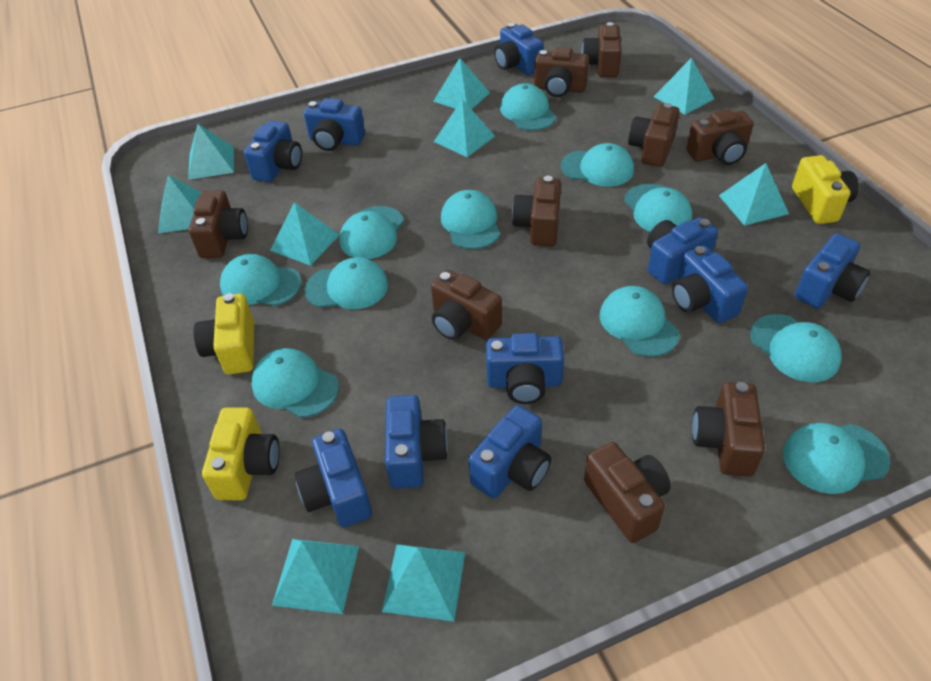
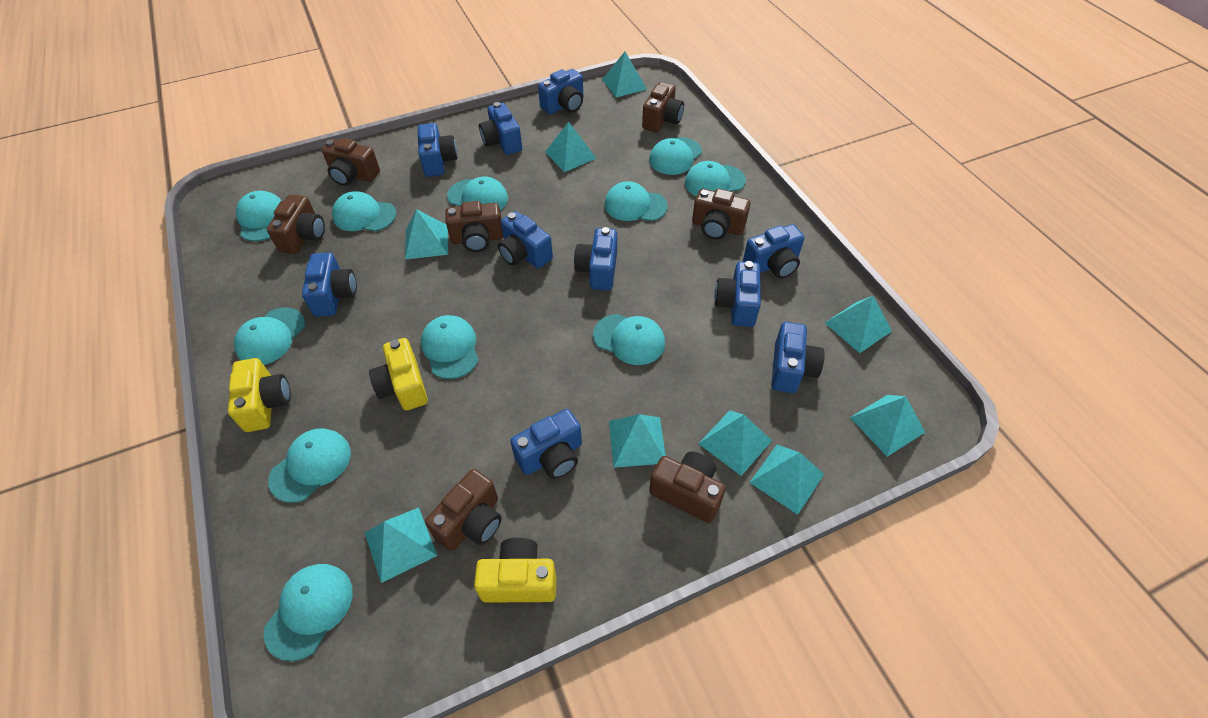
brown camera: [189,190,248,258] [431,270,502,340] [512,176,561,246] [534,47,589,97] [582,22,622,77] [584,442,671,543] [628,103,680,167] [686,109,753,165] [692,382,765,477] = 9 -> [267,195,325,254] [322,138,380,186] [425,469,502,551] [445,201,503,252] [642,82,684,132] [649,451,726,523] [692,189,750,240] = 7

